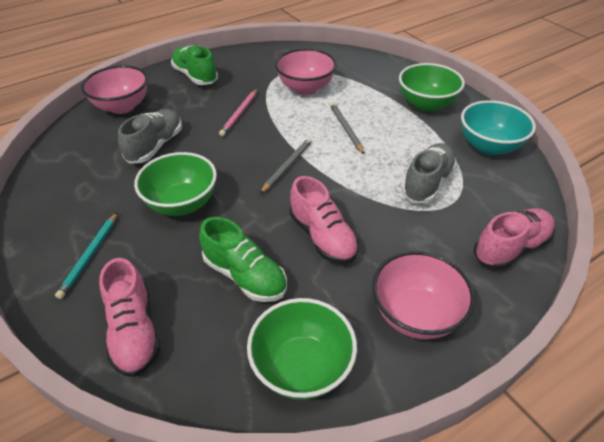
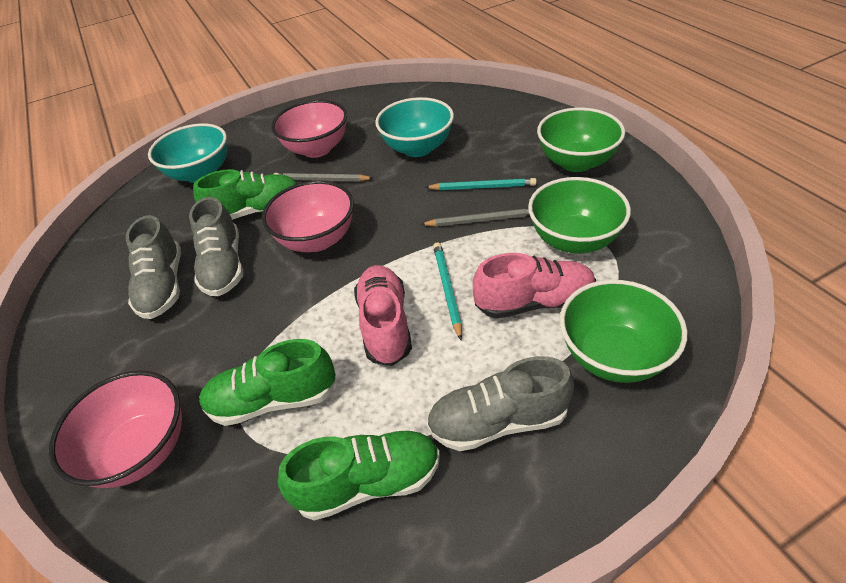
green shoe: [171,46,218,85] [199,217,287,302] = 2 -> [193,169,297,220] [199,339,336,426] [278,430,440,520] = 3
grey shoe: [118,109,182,164] [402,143,457,203] = 2 -> [126,215,181,319] [189,197,243,296] [426,356,574,451] = 3
pink pencil: [219,89,257,136] = 1 -> none = 0
pink shoe: [99,258,161,377] [289,176,359,264] [474,208,555,270] = 3 -> [354,265,412,366] [473,253,596,319] = 2
turquoise bowl: [461,100,536,155] = 1 -> [148,123,227,183] [375,97,454,157] = 2
turquoise pencil: [55,212,118,299] = 1 -> [425,178,537,190] [433,242,462,340] = 2

